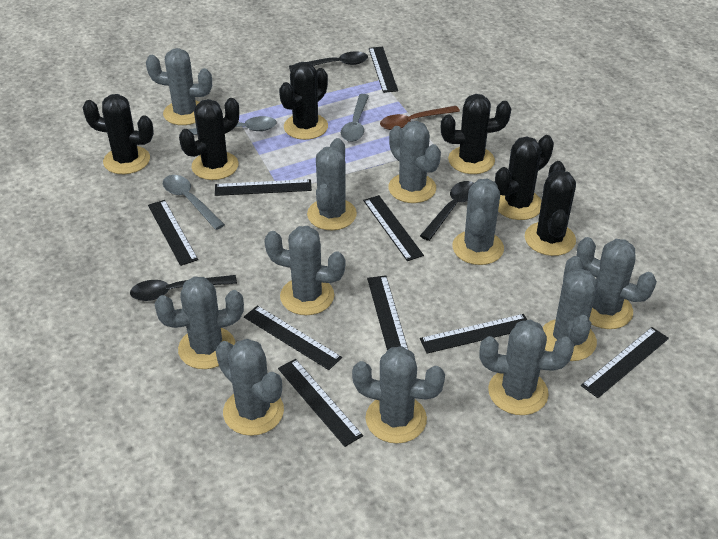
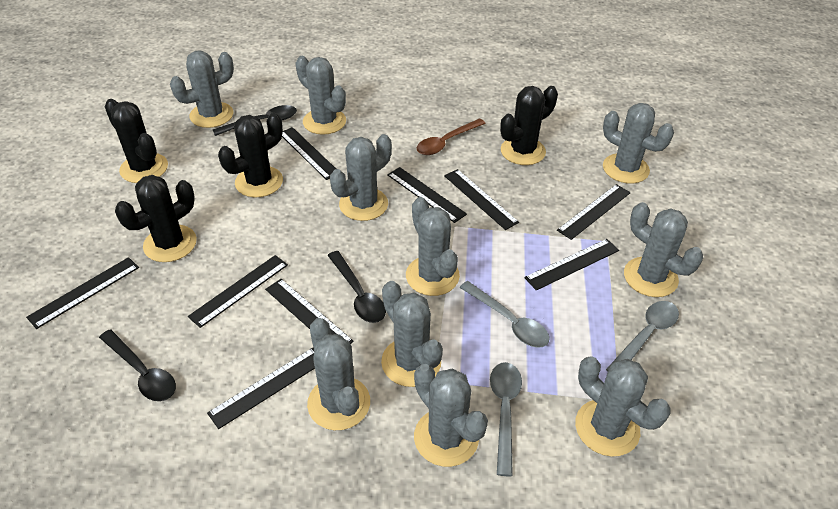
black cactus: [83,94,154,174] [179,98,239,180] [279,62,328,140] [441,94,511,174] [495,135,554,220] [525,161,576,256] = 6 -> [105,99,168,183] [115,175,197,262] [218,113,283,197] [500,86,558,165] = 4
grey cactus: [146,48,212,125] [155,276,244,369] [216,339,284,436] [264,226,345,315] [307,138,357,230] [352,346,445,444] [388,121,441,203] [452,179,504,265] [479,320,574,415] [543,256,598,361] [577,237,657,329] = 11 -> [170,50,234,128] [295,56,346,135] [307,318,370,430] [330,134,392,221] [381,281,443,387] [406,197,460,296] [414,364,488,467] [575,356,671,457] [603,103,674,184] [624,202,703,297] = 10

